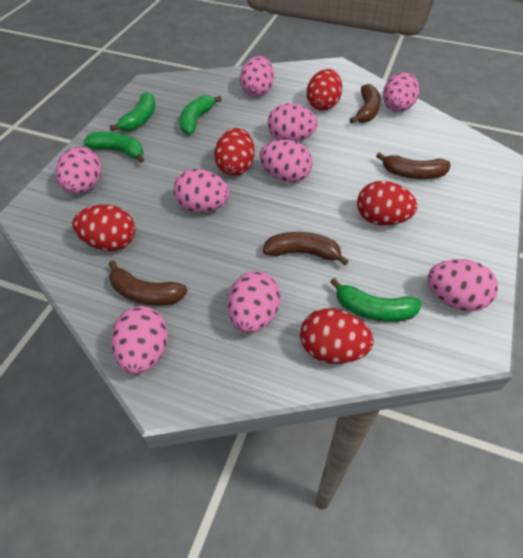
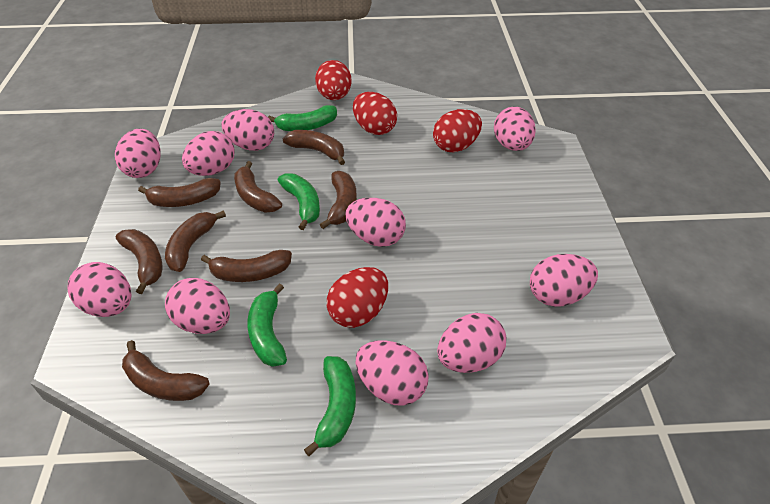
brown banana: [109,261,188,306] [263,232,349,266] [350,84,381,123] [376,152,451,179] = 4 -> [116,229,162,294] [122,340,210,401] [138,178,221,207] [165,210,226,272] [201,250,292,282] [234,161,282,212] [283,130,345,165] [320,171,357,229] = 8
pink egg: [56,147,102,194] [111,306,168,374] [174,169,230,213] [228,271,280,333] [240,56,274,97] [260,139,313,182] [267,103,318,142] [383,72,420,112] [427,259,498,311] = 9 -> [67,262,132,317] [115,129,160,178] [165,278,230,334] [182,131,235,176] [221,109,274,151] [345,198,406,247] [356,340,429,406] [437,313,506,373] [494,107,536,151] [530,254,598,307] = 10
red egg: [72,205,135,251] [214,128,255,176] [300,308,374,364] [307,69,342,111] [357,181,417,226] = 5 -> [315,60,352,100] [327,267,388,328] [353,92,397,135] [433,109,482,152] = 4

